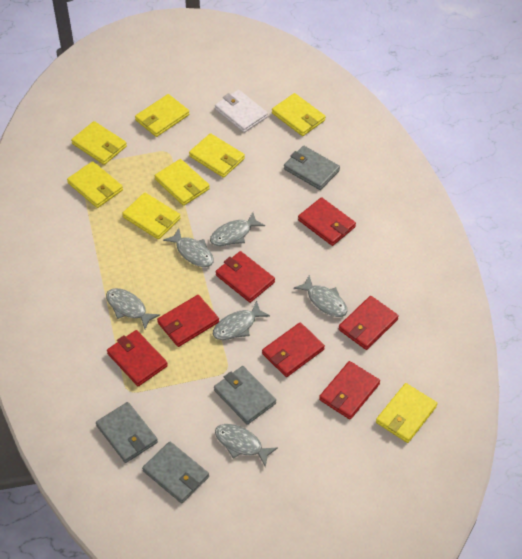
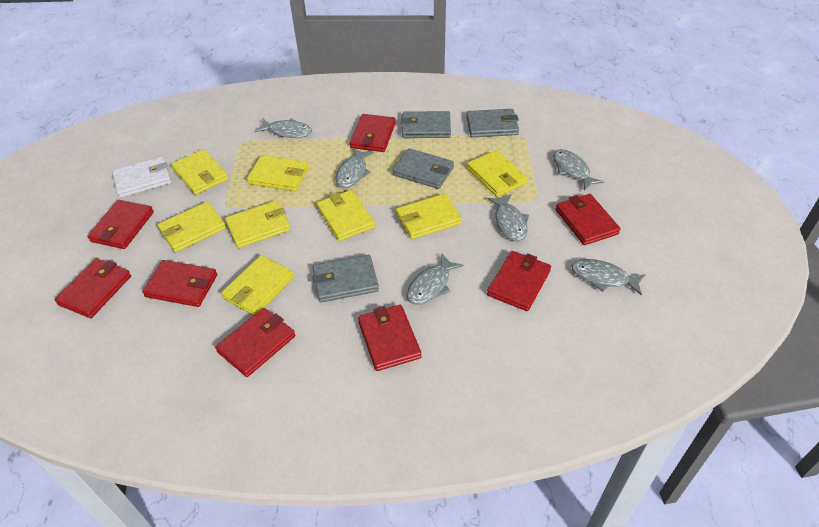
red wallet: [107,330,168,386] [157,295,219,347] [215,251,275,303] [262,323,325,377] [298,197,356,246] [319,361,380,420] [338,296,399,350] = 7 -> [54,259,131,318] [87,200,154,249] [142,260,217,307] [215,308,295,377] [350,114,396,152] [358,304,422,371] [487,251,551,311] [555,194,620,245] = 8

